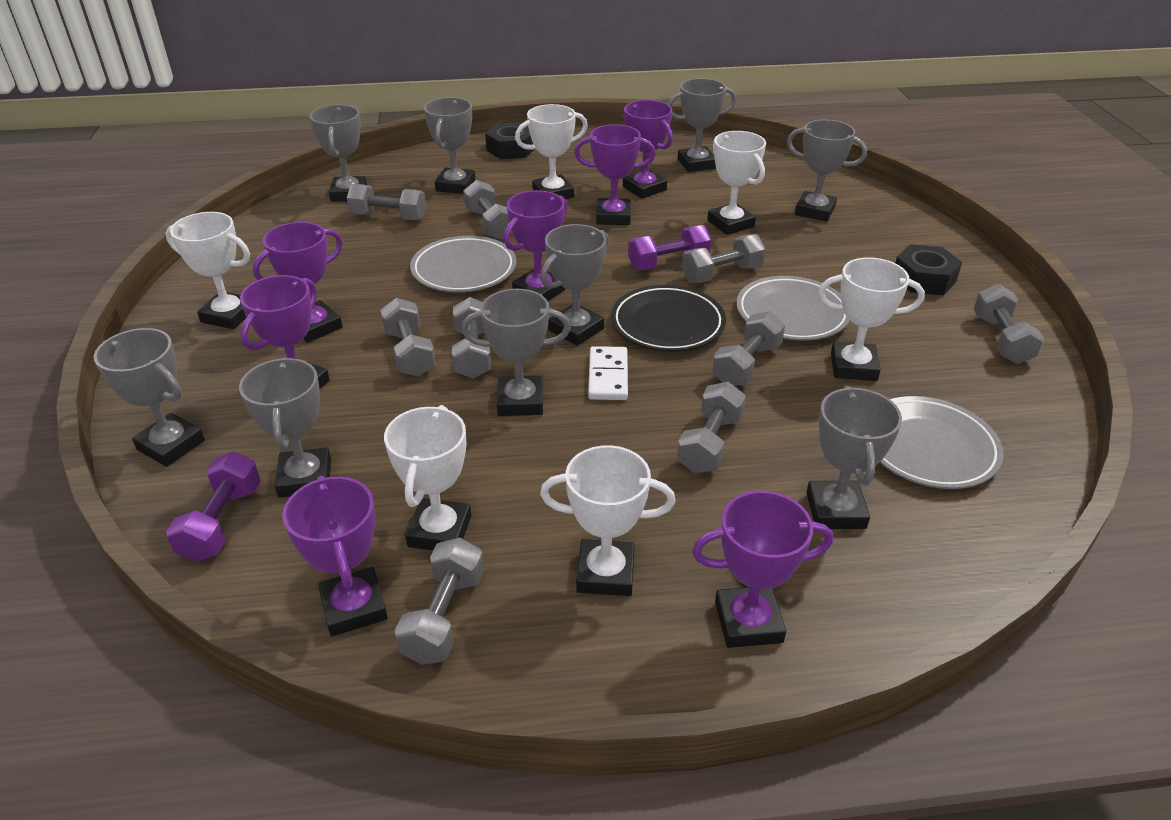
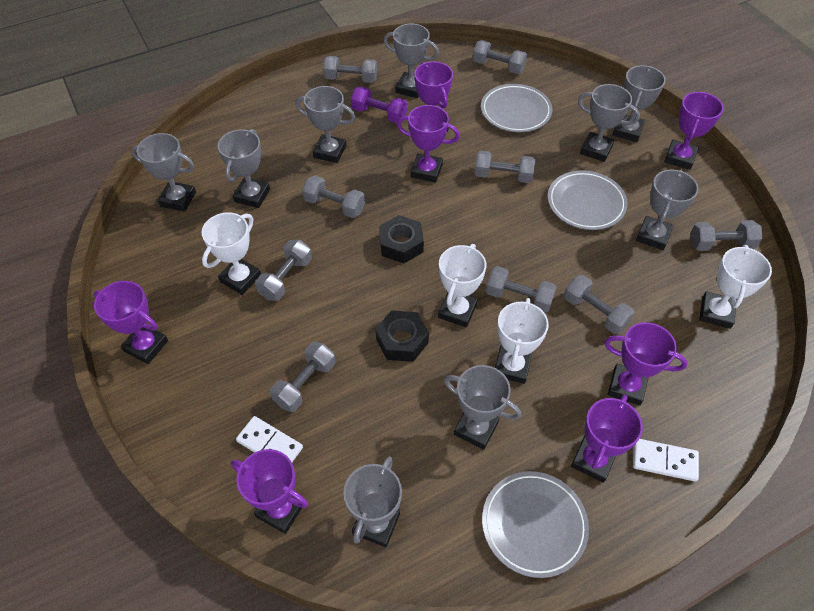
black plate: [611,285,726,352] = 1 -> none = 0
purple dumbbell: [166,451,261,562] [628,225,711,270] = 2 -> [351,87,407,123] = 1
white domino: [588,346,628,400] = 1 -> [236,416,303,462] [633,439,699,481] = 2
white trophy: [166,212,250,329] [384,405,471,550] [515,104,588,199] [540,445,676,596] [707,131,766,235] [818,257,925,381] = 6 -> [202,212,261,295] [438,244,486,327] [495,298,549,384] [699,245,772,329] = 4

